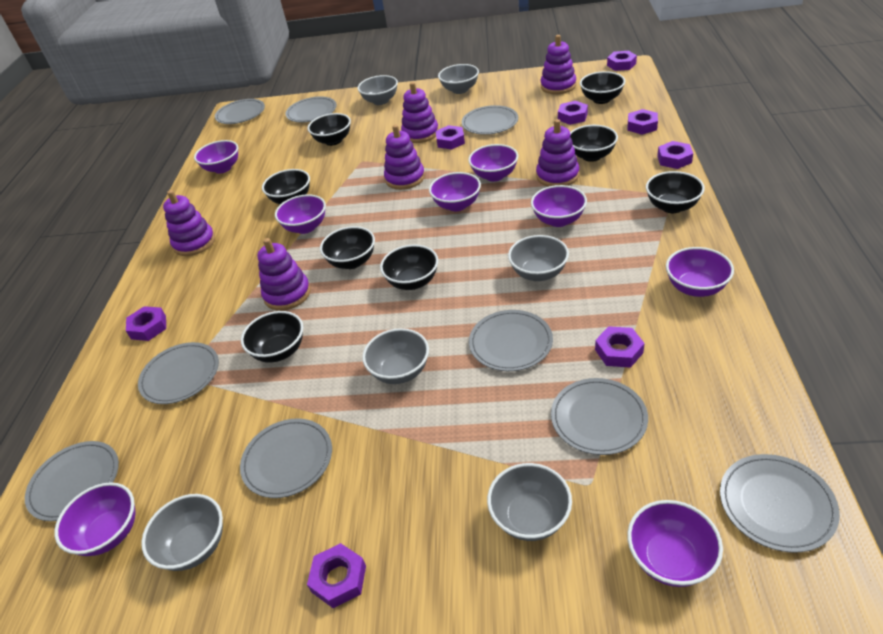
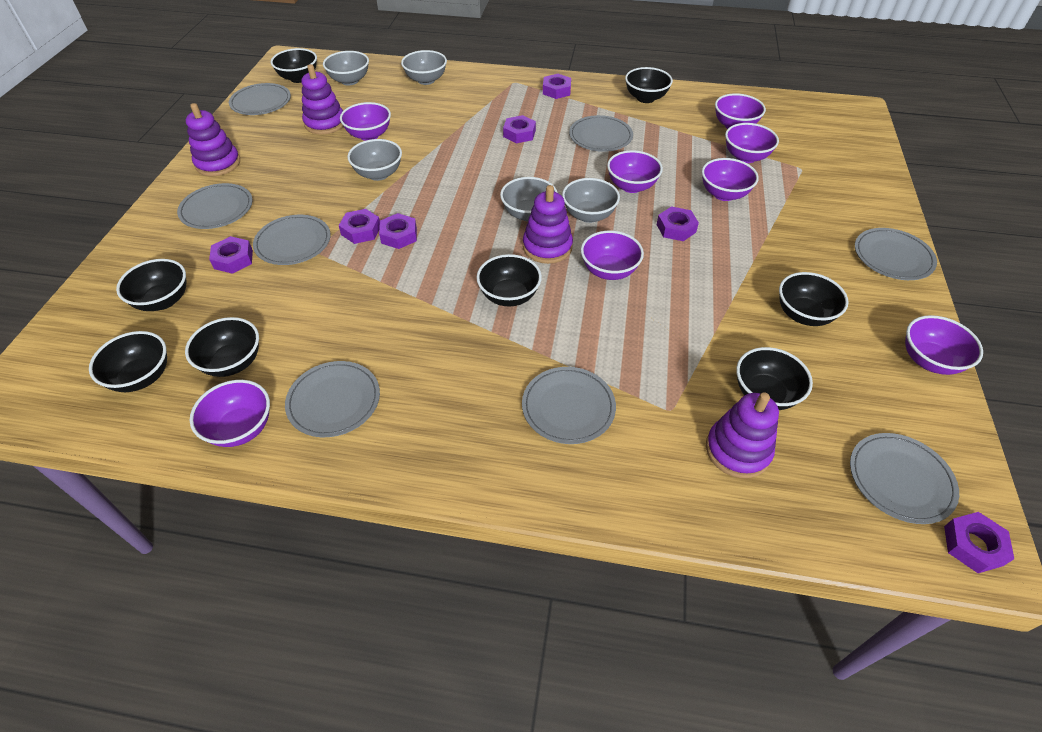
grey bowl: [141,494,223,571] [358,75,398,105] [362,328,429,384] [438,64,479,94] [487,463,572,541] [508,235,569,281] = 6 -> [323,51,369,86] [347,139,402,181] [401,50,447,85] [500,177,558,221] [562,178,620,223] = 5
grey plate: [25,441,119,521] [138,342,219,404] [215,99,265,124] [240,418,332,498] [285,97,337,123] [462,105,518,135] [469,310,553,371] [551,378,648,455] [720,454,840,553] = 9 -> [177,183,253,229] [229,83,291,115] [253,215,331,265] [285,361,380,437] [522,367,616,444] [569,115,633,152] [850,433,959,524] [855,228,937,280] = 8
purple nut: [126,306,166,341] [307,543,366,608] [435,125,465,150] [558,101,588,125] [595,326,645,368] [607,51,637,71] [627,109,658,135] [657,141,693,169] = 8 -> [209,236,253,274] [339,209,380,244] [379,213,417,249] [503,115,536,143] [543,74,571,99] [656,206,699,241] [944,512,1014,573] = 7
purple stacking toy: [163,190,215,256] [257,238,311,310] [384,125,425,190] [401,82,439,143] [536,119,579,187] [540,35,576,94] = 6 -> [186,103,240,176] [301,64,343,135] [523,185,573,264] [706,392,779,478] = 4

